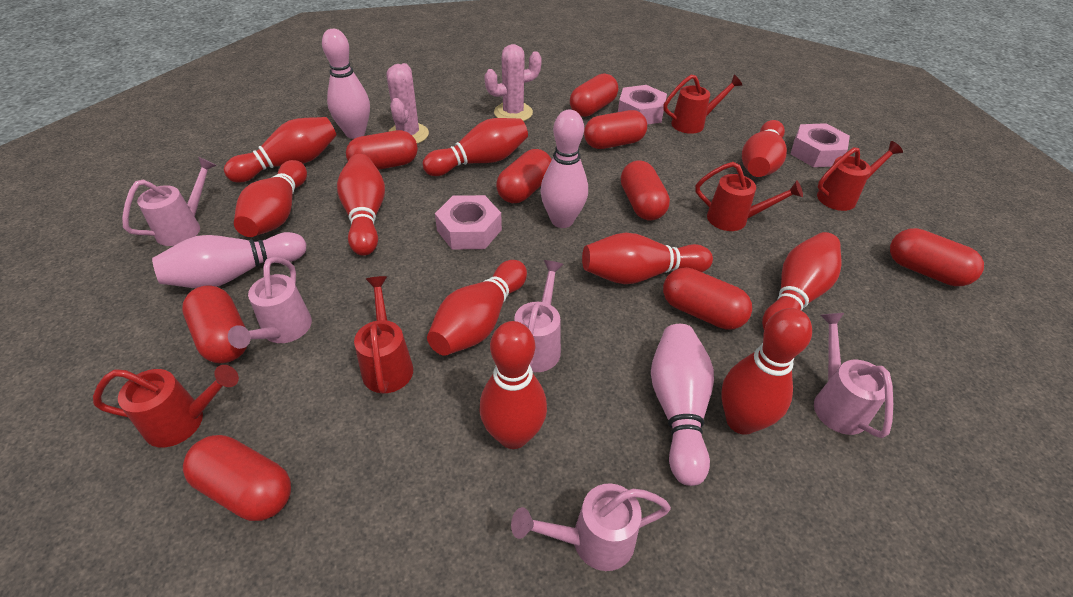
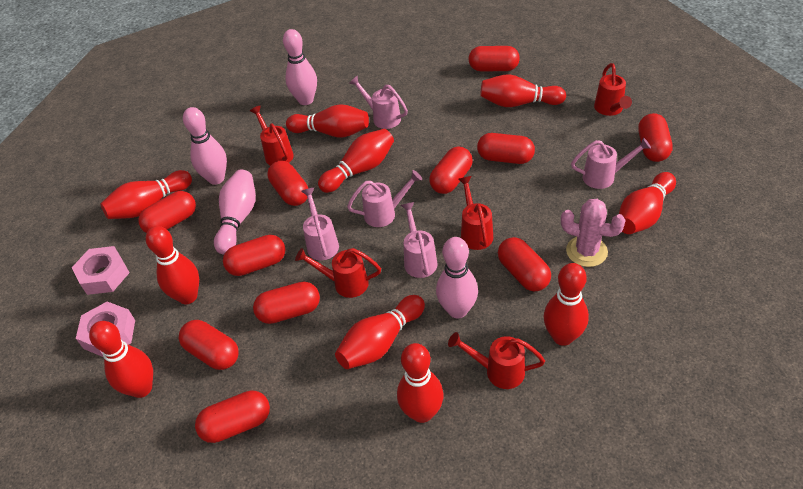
pink cactus: [386,63,429,144] [484,44,542,121] = 2 -> [561,199,626,267] = 1
pink nut: [435,195,502,250] [618,85,667,125] [791,123,850,167] = 3 -> [72,246,130,295] [76,301,135,357] = 2
red capsule: [182,285,247,363] [183,435,291,521] [346,130,418,170] [496,149,552,203] [570,73,618,117] [584,110,647,149] [621,160,670,220] [663,267,752,330] [890,228,984,286] = 9 -> [138,191,196,233] [179,320,239,370] [195,390,270,443] [223,235,286,276] [253,282,320,324] [267,161,308,206] [429,146,473,194] [468,46,520,71] [477,133,535,164] [498,237,551,291] [638,113,673,162] = 11

